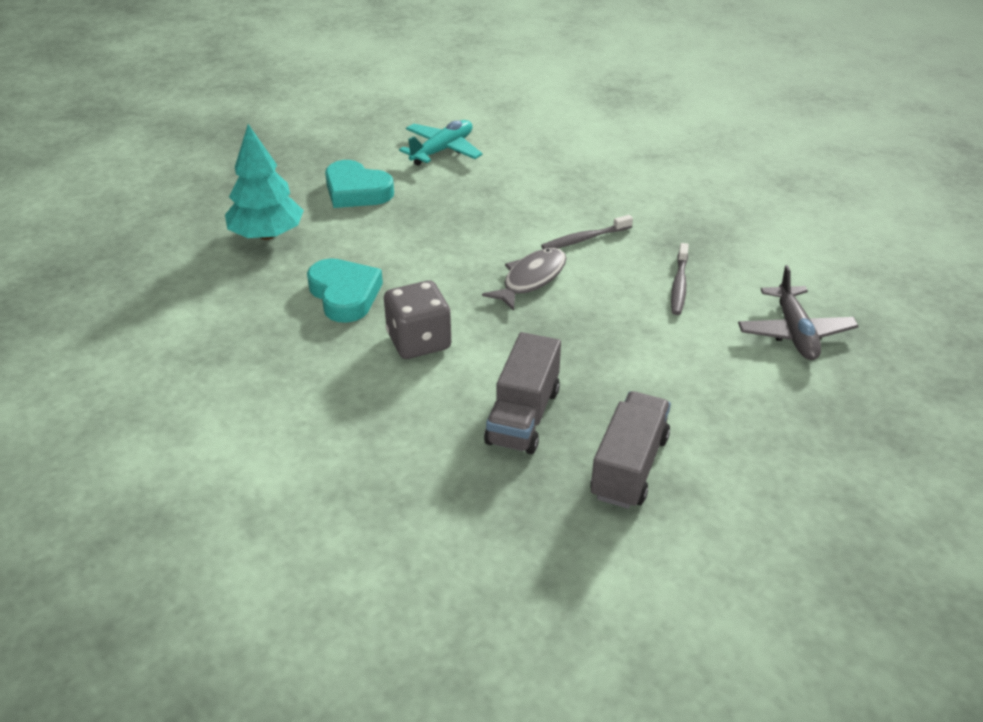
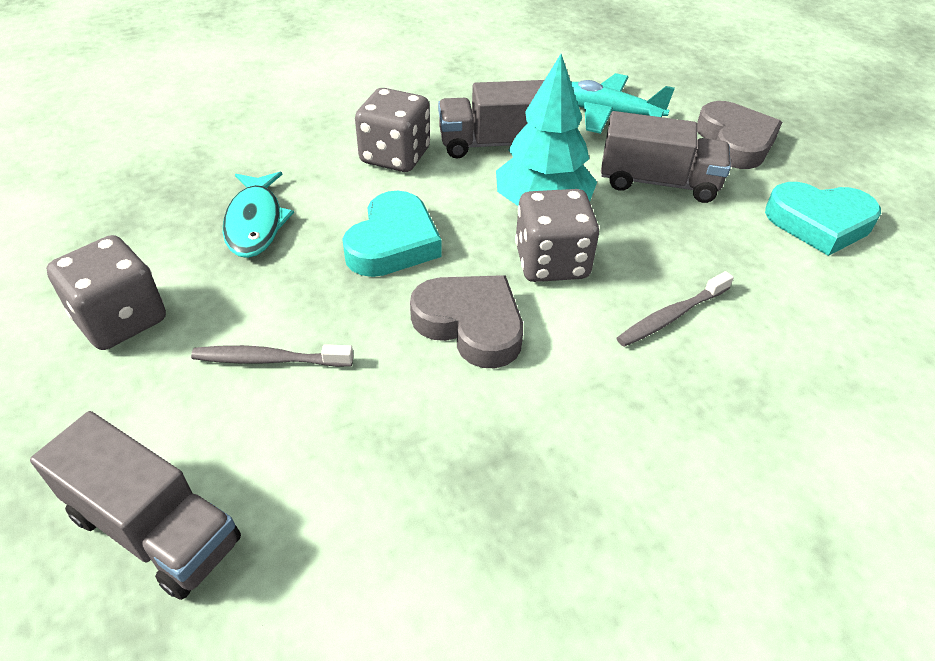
grey dice: [384,281,451,359] = 1 -> [46,235,166,350] [355,88,430,172] [515,189,599,282] = 3
grey fish: [482,248,566,311] = 1 -> none = 0
grey heart: none = 0 -> [410,275,523,368] [697,101,782,169] = 2
grey plane: [738,265,859,360] = 1 -> none = 0
grey truck: [484,332,561,454] [590,391,671,509] = 2 -> [30,411,241,600] [438,80,544,158] [601,111,731,203] = 3
turquoise fish: none = 0 -> [223,172,294,258] = 1

